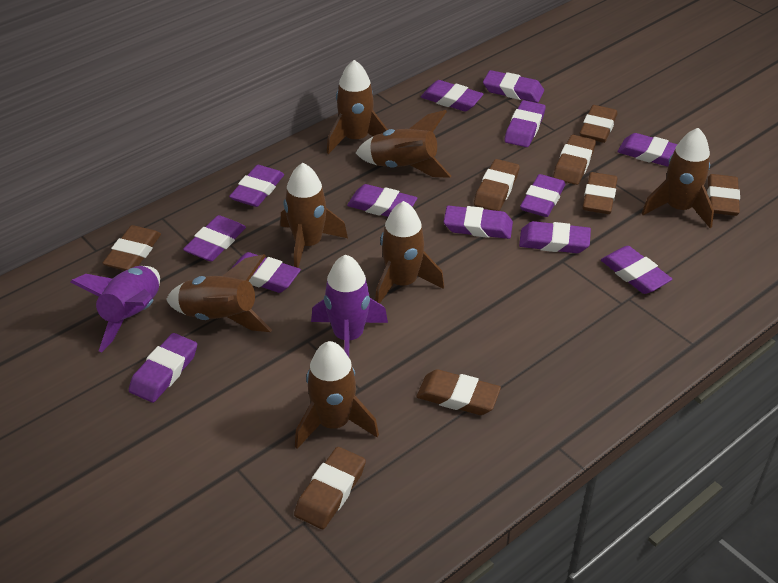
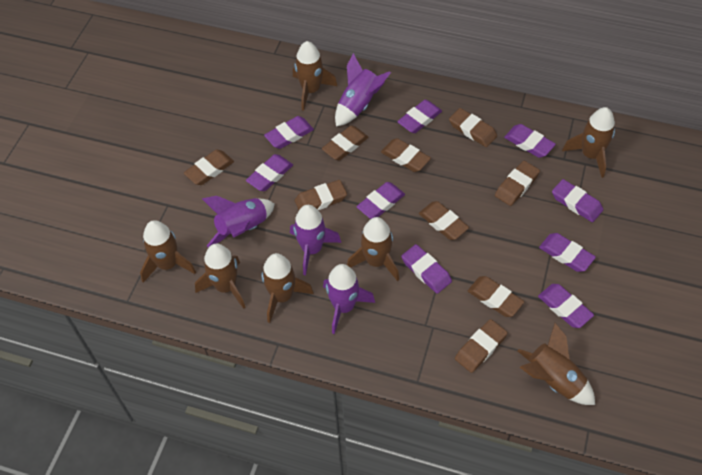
brown eraser: [102,225,161,270] [294,447,366,529] [417,369,501,415] [474,159,520,211] [553,135,596,185] [579,105,617,143] [583,172,618,214] [707,174,740,216] = 8 -> [184,150,234,185] [295,180,347,210] [322,126,369,161] [381,138,431,172] [419,201,469,240] [449,108,497,147] [455,319,507,373] [468,276,524,317] [495,161,540,206] = 9
purple eraser: [129,333,197,403] [183,215,246,262] [229,165,284,207] [231,252,301,293] [347,184,417,217] [421,80,483,112] [444,205,513,239] [483,70,544,103] [504,100,546,147] [519,221,591,253] [520,174,566,217] [601,246,672,294] [617,133,678,167] = 13 -> [246,154,293,191] [264,116,314,149] [356,182,405,219] [397,100,442,133] [401,244,452,294] [504,124,556,158] [538,284,594,328] [539,233,596,272] [552,179,603,222] = 9
purple rocket: [70,266,160,352] [311,255,388,357] = 2 -> [202,196,275,247] [290,205,341,275] [323,264,375,334] [335,53,391,127] = 4

